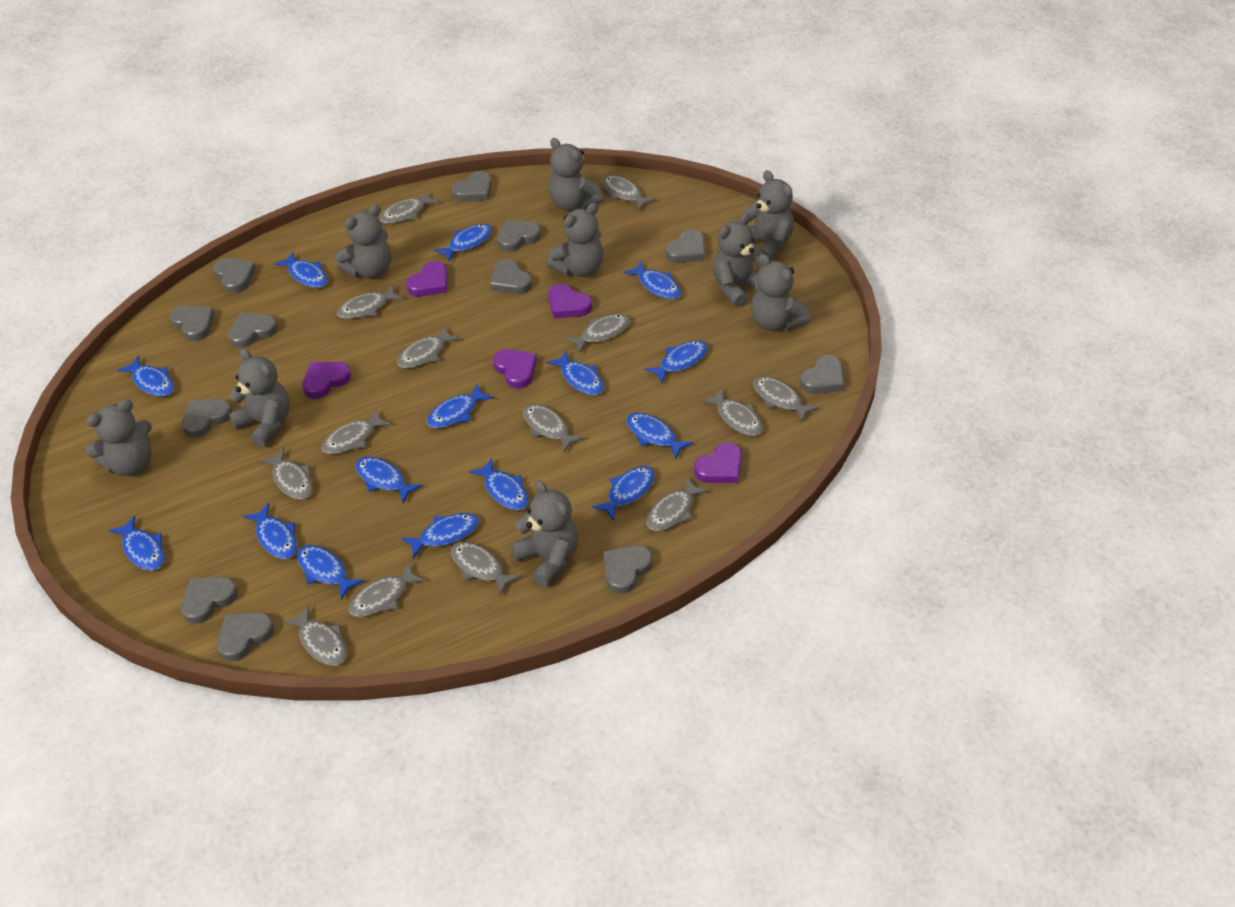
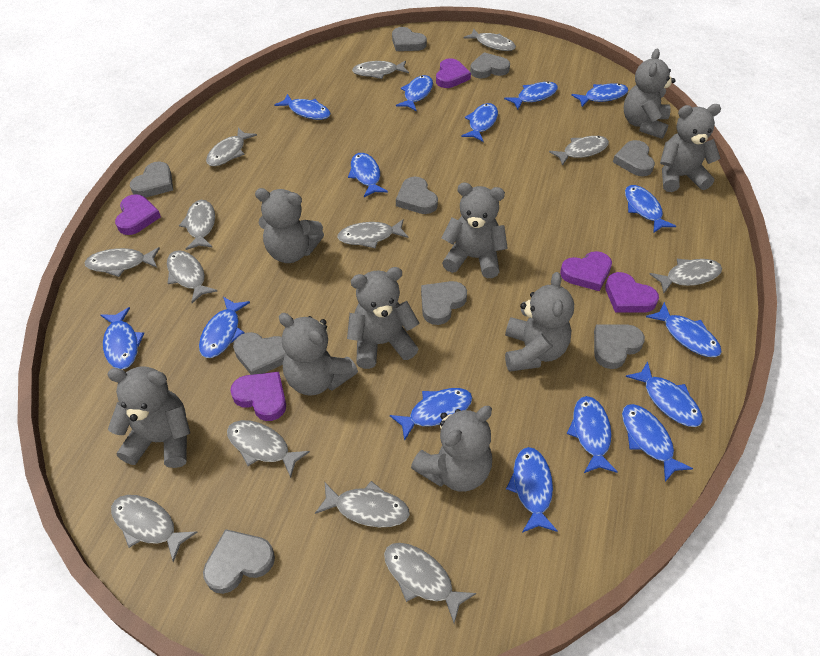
grey fish: [259,448,313,500] [283,605,347,665] [321,409,392,454] [337,284,403,319] [348,562,426,617] [380,191,440,224] [397,326,461,368] [451,541,521,596] [523,404,585,452] [565,314,630,353] [602,175,656,211] [647,477,709,531] [701,388,763,436] [753,376,819,423] = 14 -> [85,247,160,277] [111,495,198,562] [167,250,217,303] [179,200,215,250] [206,128,257,166] [227,420,310,478] [315,481,410,527] [337,219,409,249] [352,60,409,79] [384,543,476,623] [463,29,516,51] [549,136,609,166] [650,259,722,293] = 13
grey heart: [170,305,214,341] [181,399,232,438] [181,577,238,624] [213,258,256,293] [217,612,274,661] [228,313,277,348] [452,171,492,202] [490,259,532,294] [497,220,541,252] [604,545,652,594] [665,229,705,263] [800,355,844,394] = 12 -> [130,161,173,198] [203,529,275,594] [233,332,286,375] [392,27,427,51] [396,177,438,214] [421,281,467,325] [470,52,510,78] [594,324,645,369] [613,140,655,176] = 9

